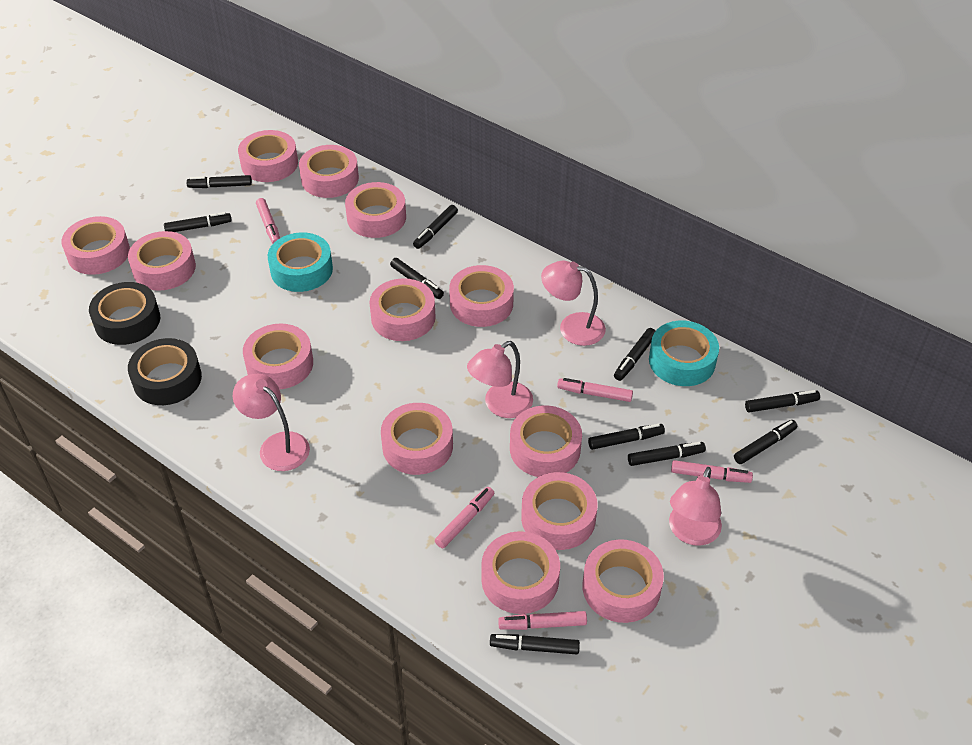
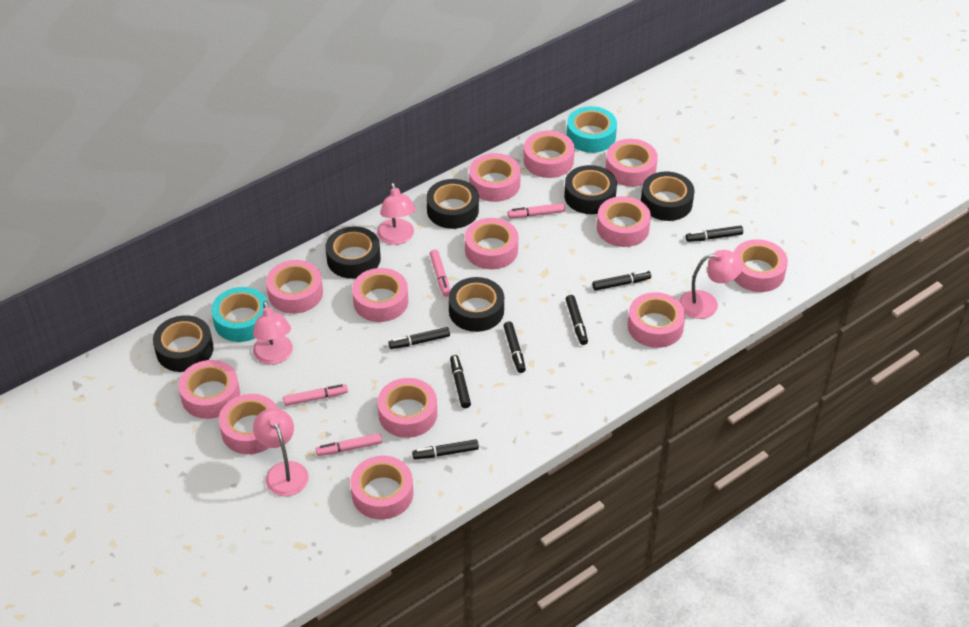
black marker: [164,212,232,232] [186,175,252,188] [390,258,444,299] [413,205,458,249] [490,634,580,654] [588,424,665,450] [614,328,655,381] [628,442,706,466] [734,420,797,464] [745,390,820,412] = 10 -> [388,327,450,349] [412,439,479,459] [450,355,471,408] [503,321,526,373] [566,295,588,345] [592,270,651,291] [685,225,743,242] = 7
black tape: [89,282,160,345] [128,338,202,405] = 2 -> [153,315,214,372] [326,226,381,279] [426,179,479,229] [448,277,504,332] [564,165,617,214] [641,171,694,221] = 6
pink marker: [256,198,280,244] [435,487,494,548] [498,611,587,630] [557,378,633,402] [671,460,753,483] = 5 -> [283,384,348,406] [316,433,382,456] [430,249,450,297] [508,203,565,218] = 4

